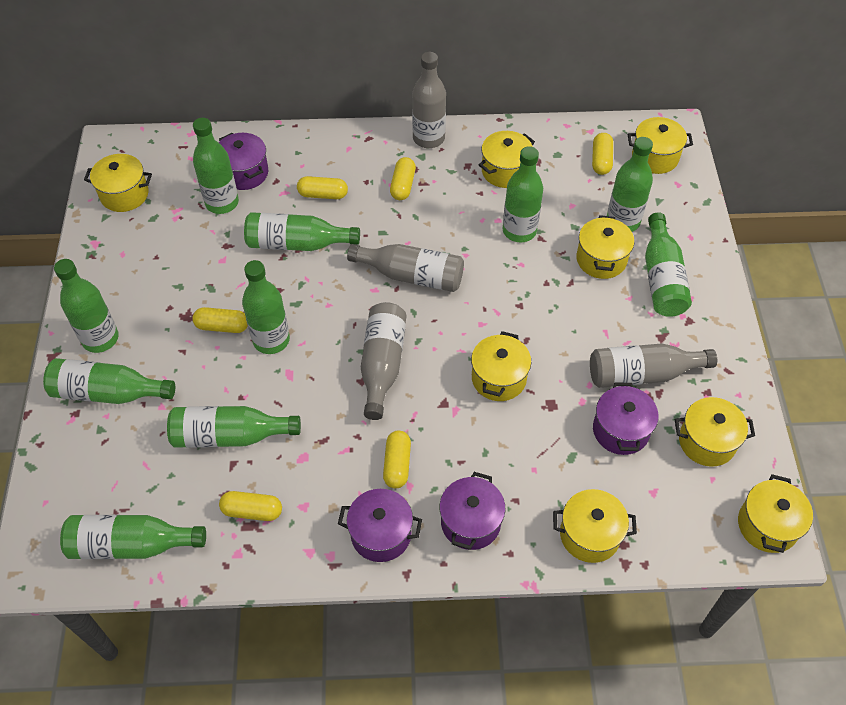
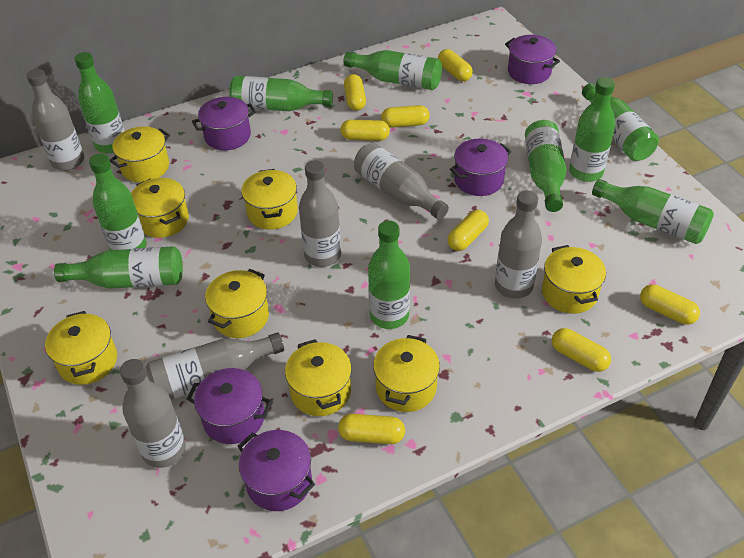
grey bottle: [347,244,464,292] [361,302,406,420] [412,52,446,148] [590,343,717,388] = 4 -> [27,69,84,171] [120,359,186,468] [146,332,284,399] [299,160,341,267] [354,143,449,220] [495,190,542,299] = 6
purple pot: [219,133,268,190] [338,489,422,562] [440,472,505,550] [593,382,658,455] = 4 -> [186,368,272,444] [192,97,256,150] [238,430,315,511] [450,139,511,196] [505,35,560,84] = 5
yellow capsule: [192,307,248,333] [219,491,282,521] [297,176,348,199] [383,431,411,488] [390,157,416,200] [592,133,613,175] = 6 -> [338,414,405,444] [340,120,390,141] [344,74,366,111] [381,105,430,128] [438,49,473,81] [447,210,489,251] [552,328,611,372] [640,285,700,325] = 8

